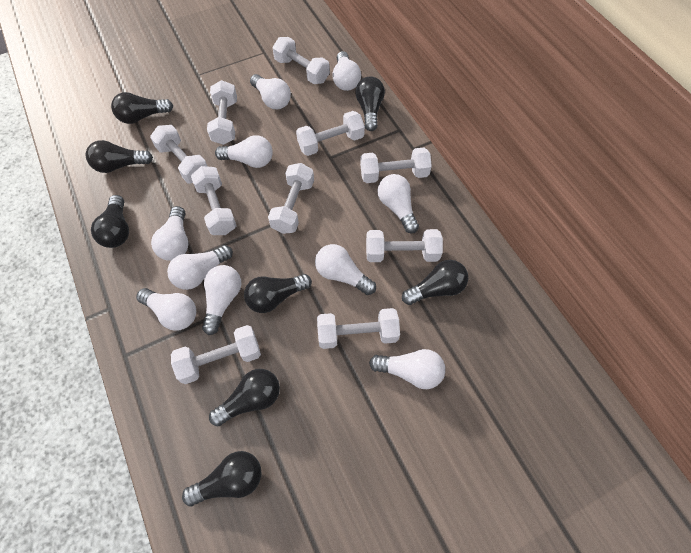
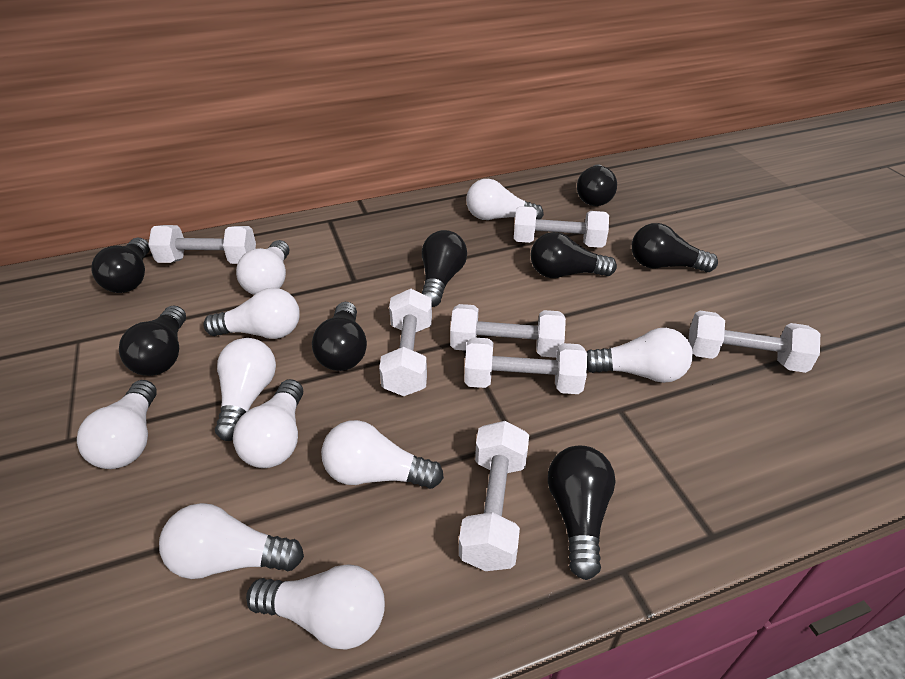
white dumbbell: [150,125,208,183] [171,325,261,384] [191,166,237,235] [207,80,237,145] [268,163,314,234] [272,37,330,84] [296,111,365,156] [317,308,400,349] [360,147,432,183] [366,229,443,262] = 10 -> [148,225,256,264] [379,289,432,396] [450,304,566,358] [459,421,529,571] [464,337,587,394] [514,206,609,248] [688,311,820,373] = 7

